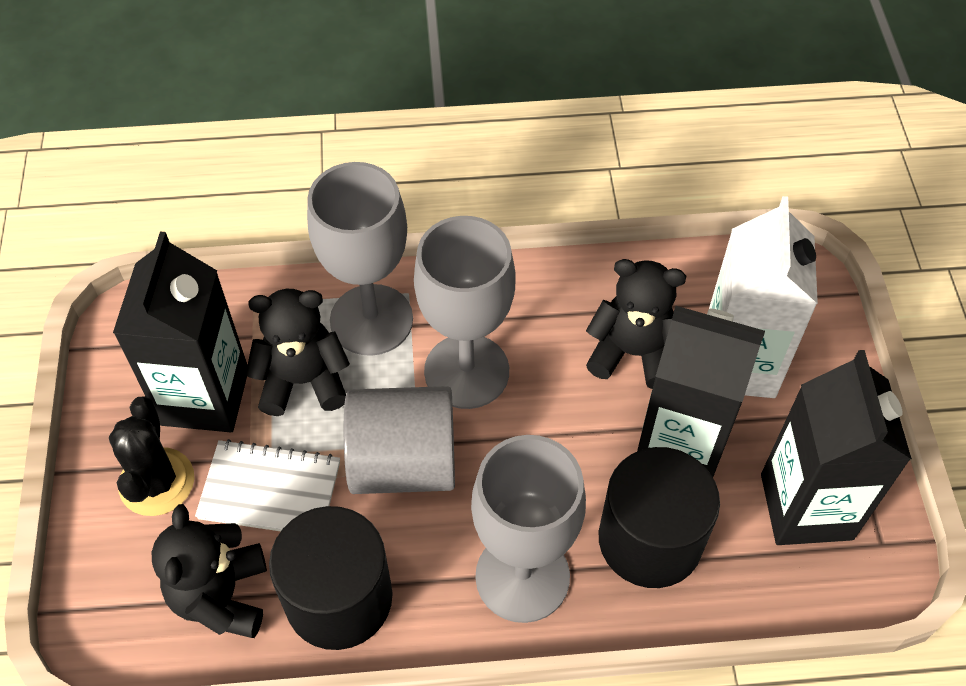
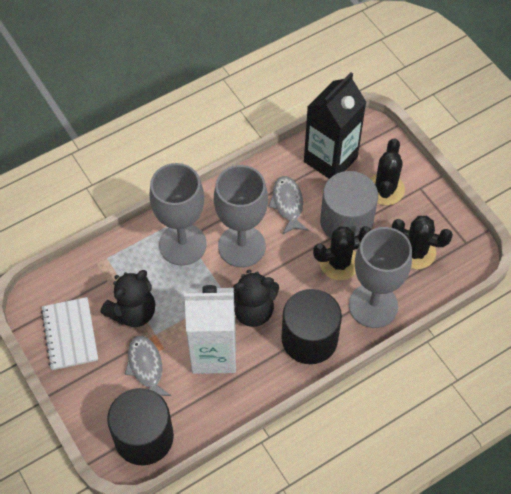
black cactus: [109,397,195,516] = 1 -> [313,226,371,280] [370,138,405,205] [392,216,453,269] = 3
black carton: [113,231,247,432] [637,306,765,477] [761,350,912,545] = 3 -> [304,73,366,179] = 1
black teddy bear: [152,504,267,638] [246,289,350,416] [586,259,686,389] = 3 -> [101,270,155,327] [232,270,279,327] = 2
grey fish: none = 0 -> [125,336,171,396] [268,176,308,235] = 2

